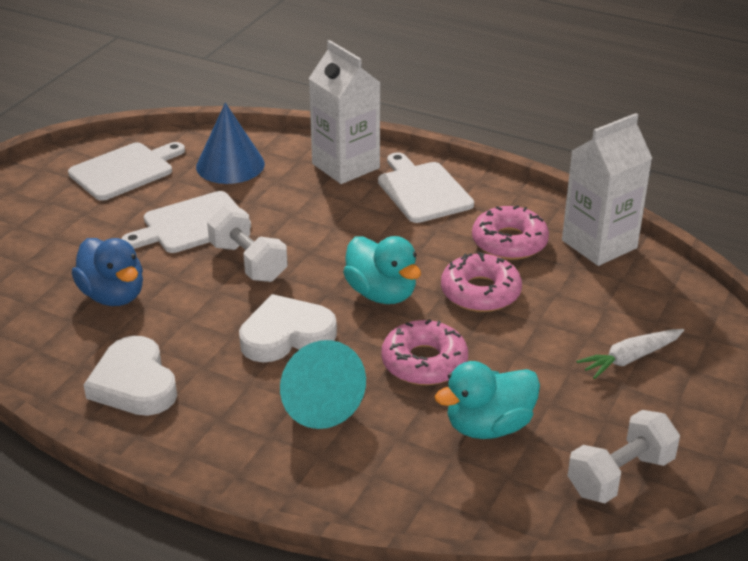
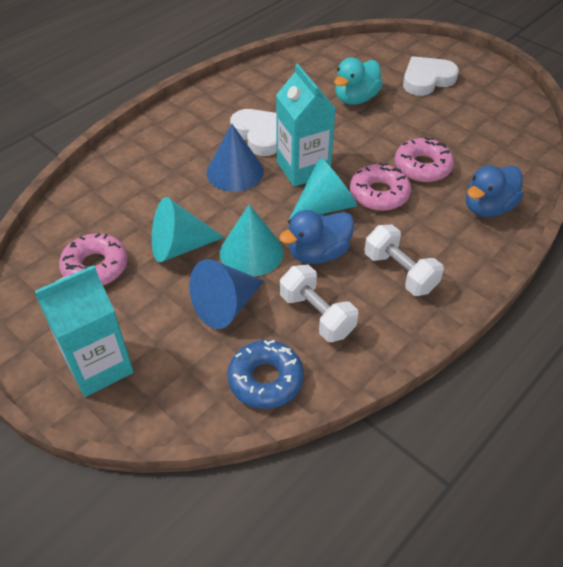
blue cone: [196,103,265,184] = 1 -> [189,259,264,329] [206,124,264,192] = 2
blue donut: none = 0 -> [227,340,304,409] = 1
blue duck: [71,238,143,306] = 1 -> [279,210,354,264] [466,165,523,217] = 2
turquoise carton: none = 0 -> [35,265,134,397] [276,64,336,187] = 2
turquoise cone: [280,340,366,429] = 1 -> [152,197,224,263] [220,204,284,277] [288,158,357,221] = 3
turquoise duck: [343,236,421,304] [434,361,540,439] = 2 -> [334,57,383,105] = 1
white carrot: [576,329,684,379] = 1 -> none = 0
white carton: [309,40,381,184] [562,113,652,266] = 2 -> none = 0
white cutting board: [68,142,185,201] [121,191,251,253] [378,152,474,223] = 3 -> none = 0

